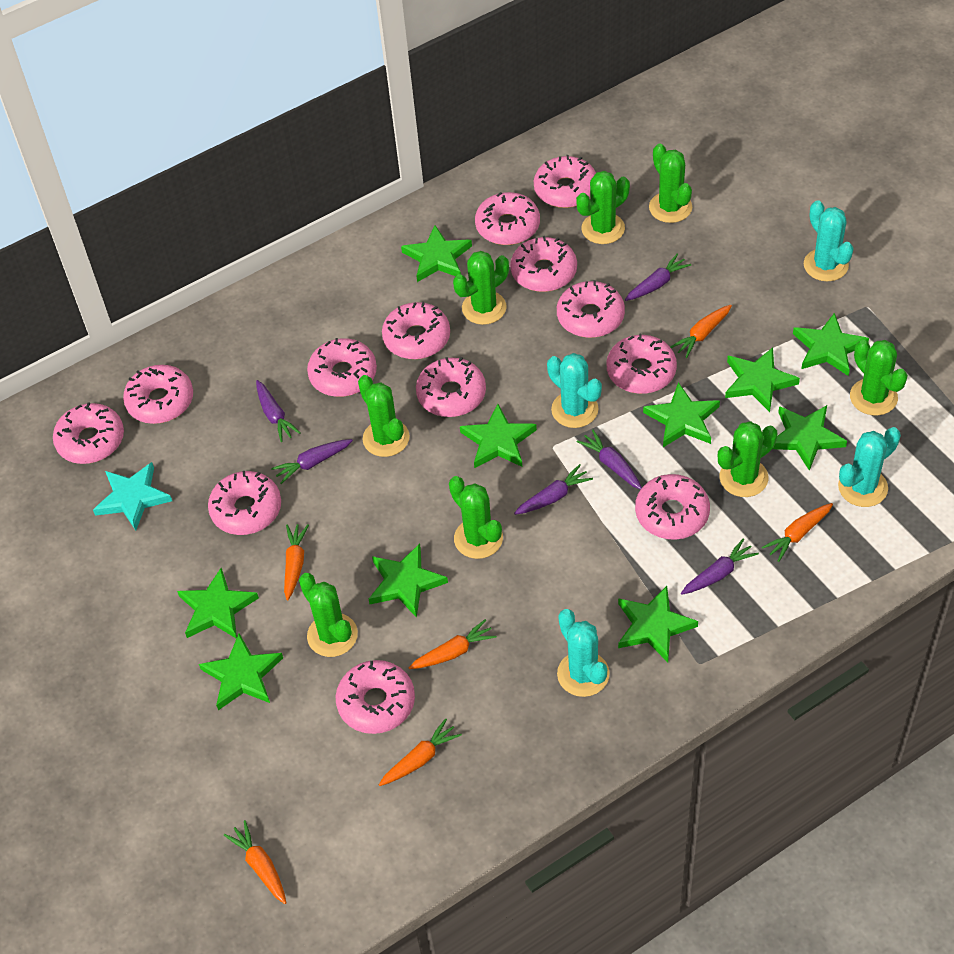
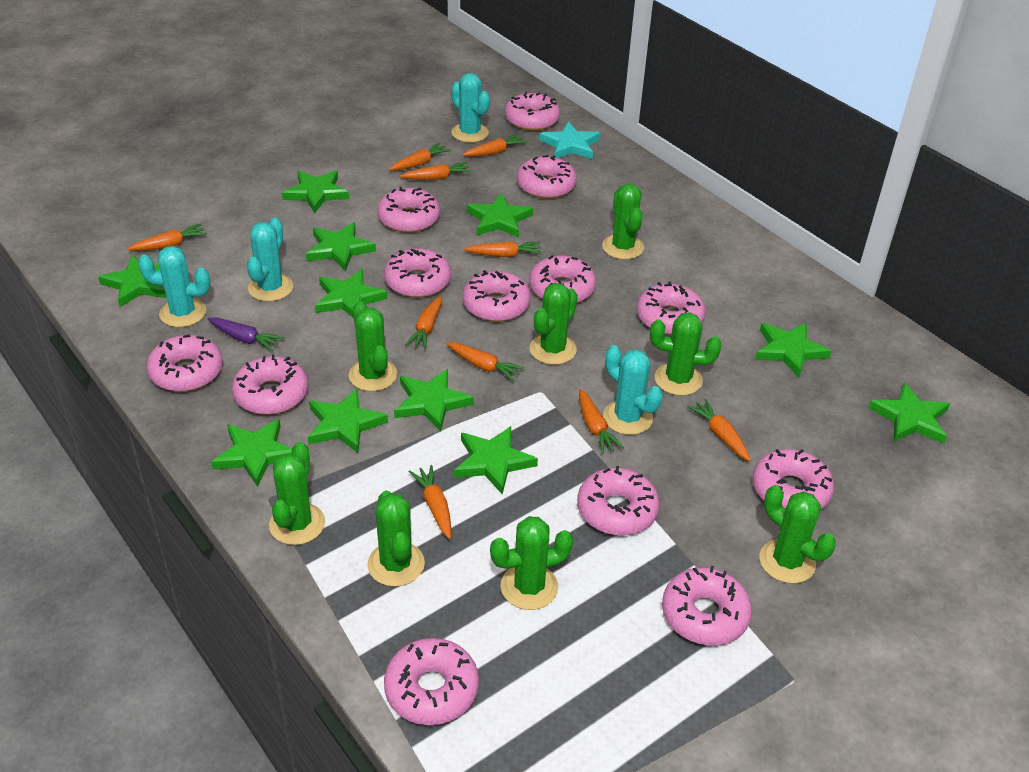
green star: [177,568,259,638] [199,634,283,710] [369,544,448,618] [401,225,472,282] [460,404,537,468] [618,586,698,662] [643,382,720,447] [725,348,800,412] [773,405,847,471] [793,313,869,376] = 10 -> [98,255,166,307] [211,419,292,487] [282,170,349,213] [306,223,376,271] [308,389,388,453] [315,269,388,318] [394,369,474,431] [454,426,538,494] [467,193,533,238] [755,322,832,377] [869,383,950,444] = 11
orange carrot: [224,820,286,904] [284,524,309,600] [379,718,462,786] [408,619,497,669] [670,305,732,358] [762,503,833,562] = 6 -> [127,224,207,251] [389,143,451,171] [400,162,472,180] [405,295,442,350] [408,465,451,539] [446,342,525,382] [462,134,527,157] [464,241,542,257] [579,389,624,454] [687,399,751,462] = 10
purple carrot: [256,380,301,442] [271,439,353,484] [514,464,593,515] [577,430,642,490] [625,254,691,301] [681,539,759,595] = 6 -> [208,318,284,351] = 1

